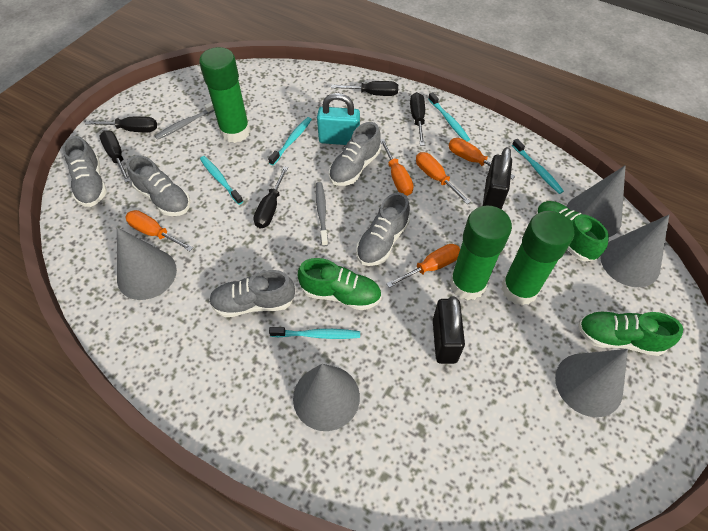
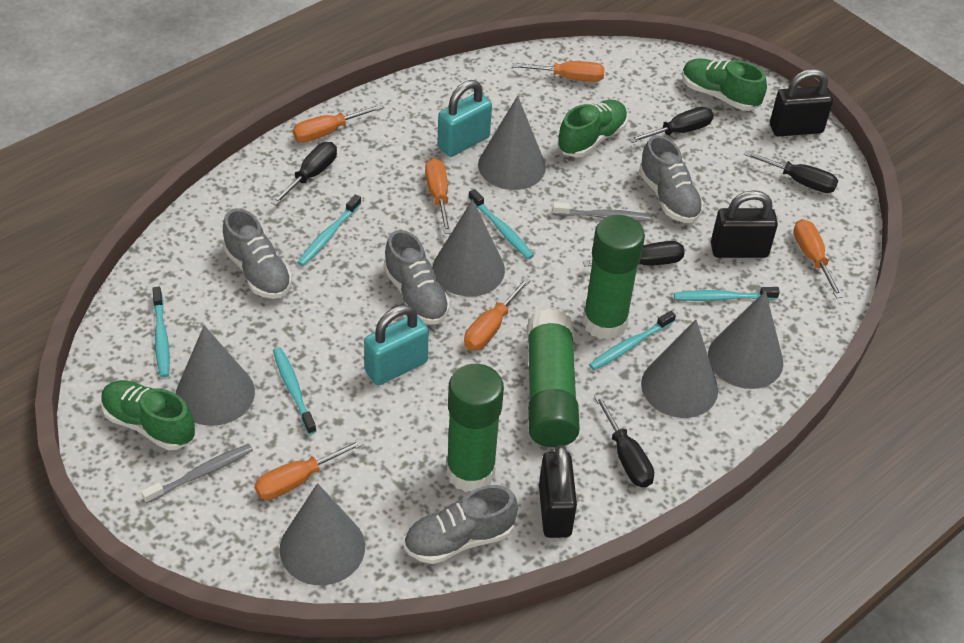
black padlock: [433,296,465,364] [483,147,512,209] = 2 -> [539,445,577,538] [711,190,778,258] [770,69,833,136] = 3
grey cone: [117,227,177,300] [293,364,360,431] [555,349,628,417] [566,165,626,237] [600,215,669,287] = 5 -> [176,325,255,426] [280,483,365,585] [433,199,505,296] [478,96,546,190] [641,320,718,418] [708,291,783,389] = 6
grey shoe: [63,136,107,207] [126,155,190,216] [209,270,295,317] [329,122,381,186] [356,192,410,266] = 5 -> [223,208,292,299] [384,230,450,325] [404,485,518,564] [639,135,703,223] = 4
orange screwdriver: [125,210,193,251] [380,139,414,196] [386,244,460,288] [416,152,471,204] [448,138,515,179] = 5 -> [255,439,364,500] [293,104,383,142] [425,158,451,234] [464,278,531,350] [513,61,605,82] [793,219,843,298] = 6
turquoise padlock: [317,93,360,145] = 1 -> [364,305,429,385] [437,80,492,157] = 2
turquoise toothbrush: [200,156,243,205] [268,117,312,165] [269,327,360,339] [428,92,470,142] [512,139,564,194] = 5 -> [152,287,170,378] [273,347,316,435] [297,194,361,266] [469,189,534,259] [589,311,676,370] [674,287,780,301] = 6

